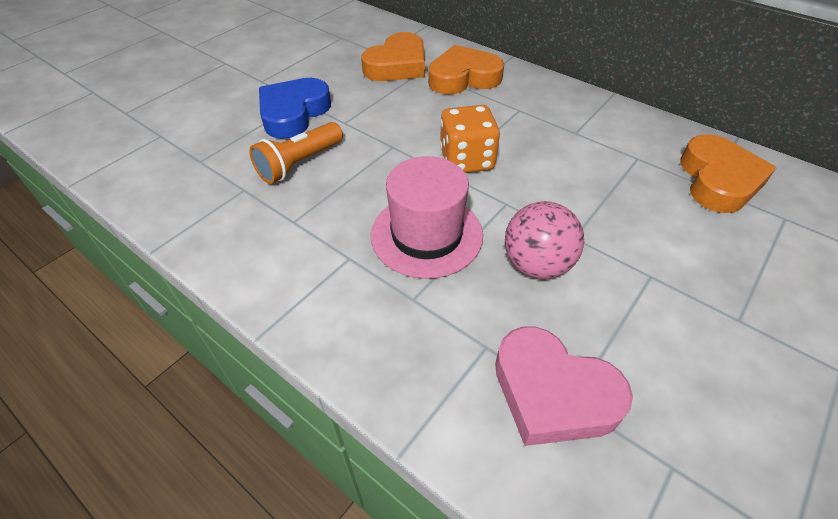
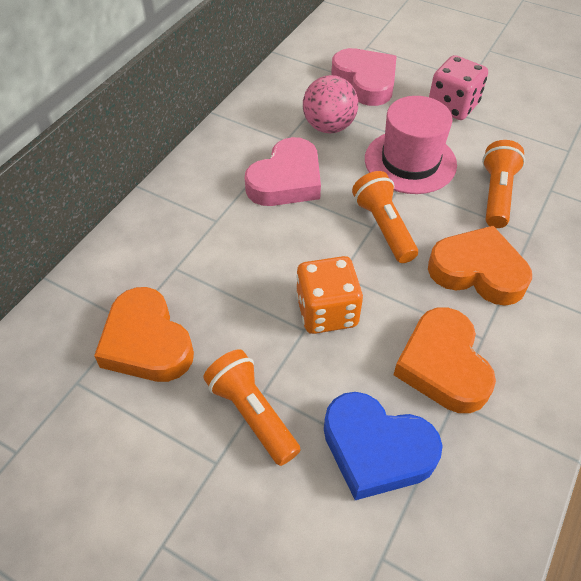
orange flashlight: [249,122,343,184] = 1 -> [203,349,300,466] [352,171,418,263] [482,140,525,228] = 3
pink dice: none = 0 -> [429,55,488,120] = 1
pink heart: [495,326,633,446] = 1 -> [245,137,321,206] [331,48,397,106] = 2

